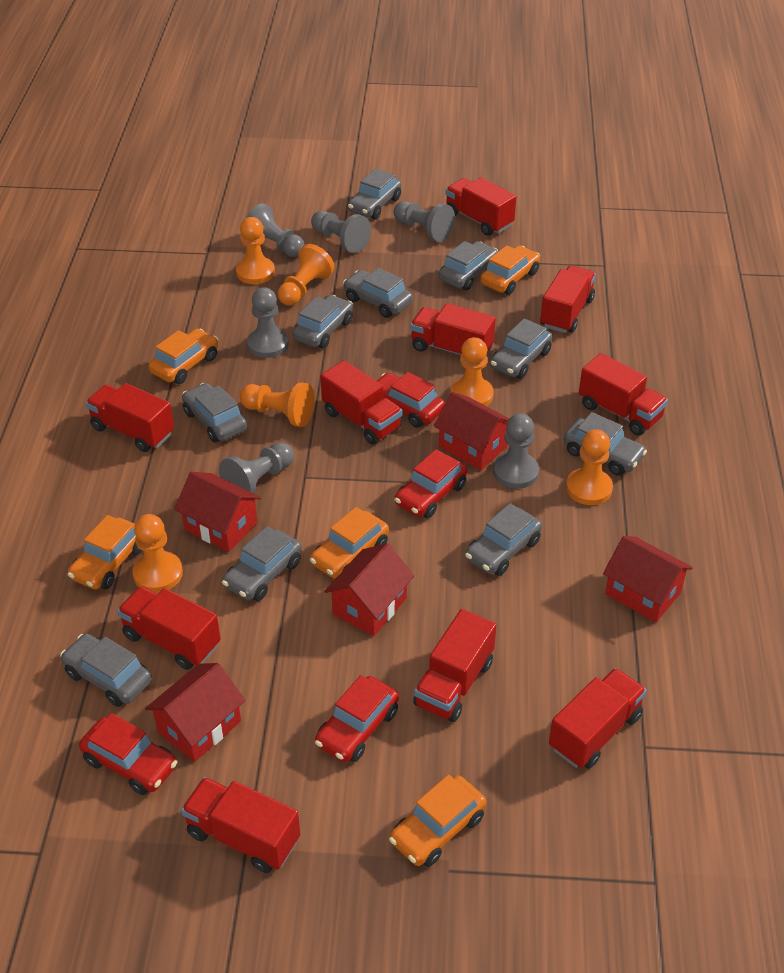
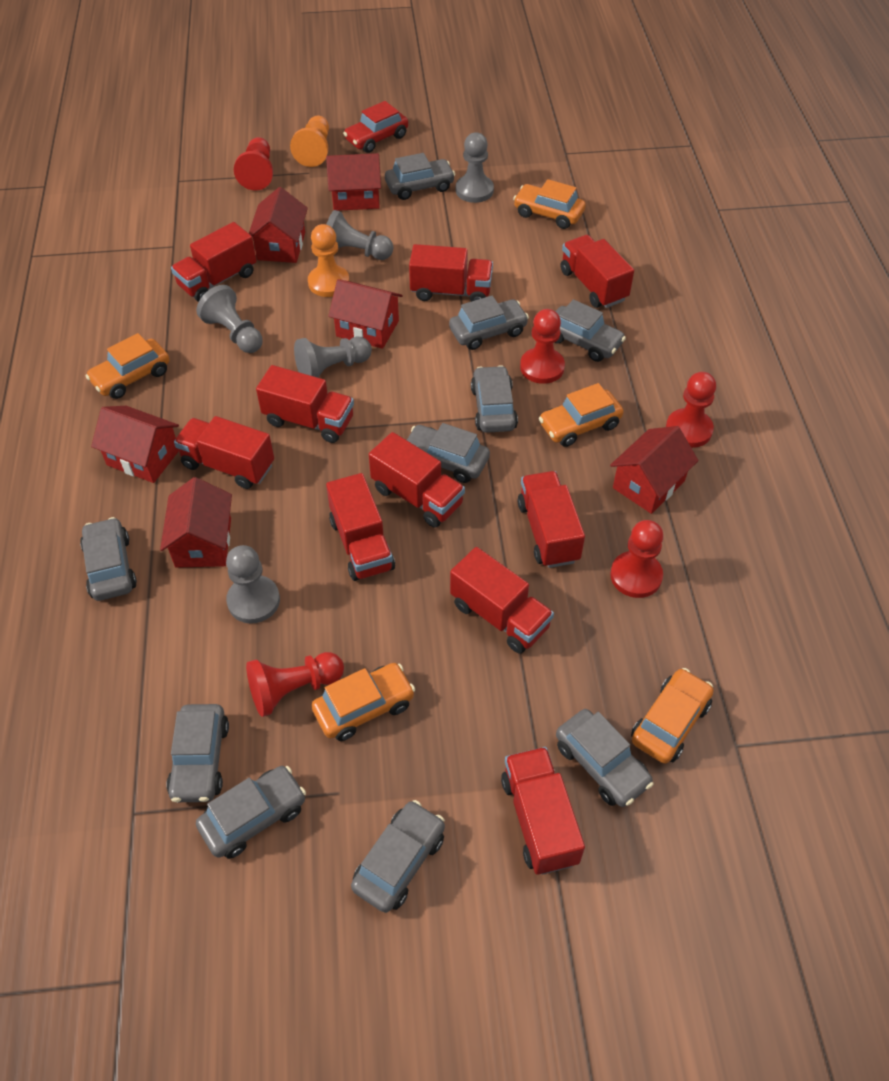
grey pawn: [219,442,294,494] [246,203,305,257] [247,287,289,358] [311,211,371,253] [393,201,455,242] [493,413,539,489] = 6 -> [196,285,262,353] [226,545,280,623] [294,337,372,378] [326,210,394,260] [456,132,494,203] = 5
orange pawn: [132,514,183,593] [236,217,275,284] [240,382,315,427] [278,244,335,306] [450,337,493,406] [566,429,613,505] = 6 -> [290,115,329,167] [308,224,349,297] = 2
red car: [79,713,177,795] [315,675,399,762] [377,372,445,428] [394,449,468,518] = 4 -> [343,101,408,153] = 1
red house: [145,663,246,762] [174,472,261,552] [324,543,414,636] [434,392,509,470] [603,536,693,622] = 5 -> [91,406,179,483] [160,477,232,568] [249,187,308,263] [326,153,381,211] [328,279,403,349] [610,426,699,514] = 6
red pawn: none = 0 -> [234,137,273,190] [246,652,344,717] [520,309,565,384] [610,520,664,598] [666,372,716,448] = 5

